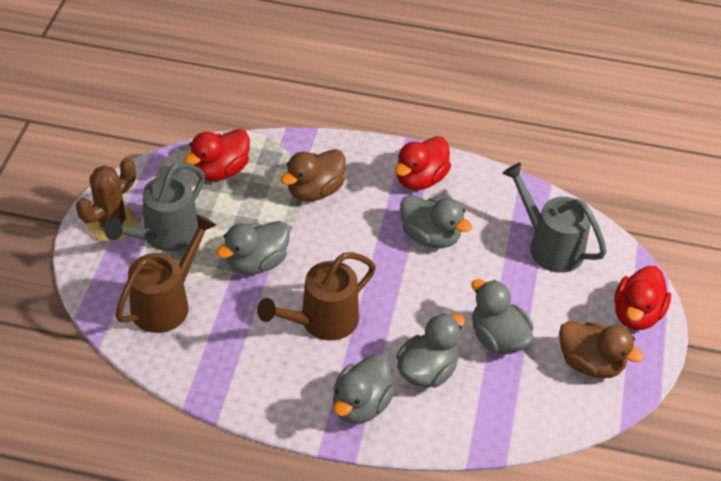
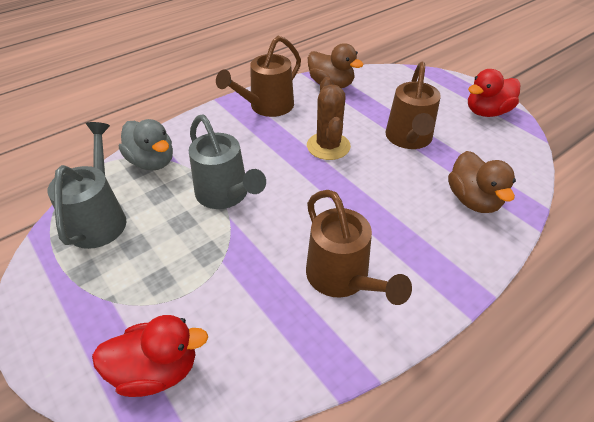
brown watering can: [115,214,216,333] [257,252,376,341] = 2 -> [216,36,301,117] [306,190,412,305] [385,62,441,149] = 3
grey duck: [216,221,290,275] [333,354,396,424] [396,313,465,387] [400,195,472,248] [472,279,533,354] = 5 -> [119,119,173,171] = 1
red duck: [184,129,250,181] [395,136,451,190] [614,266,671,330] = 3 -> [92,315,208,397] [468,69,520,117] = 2

